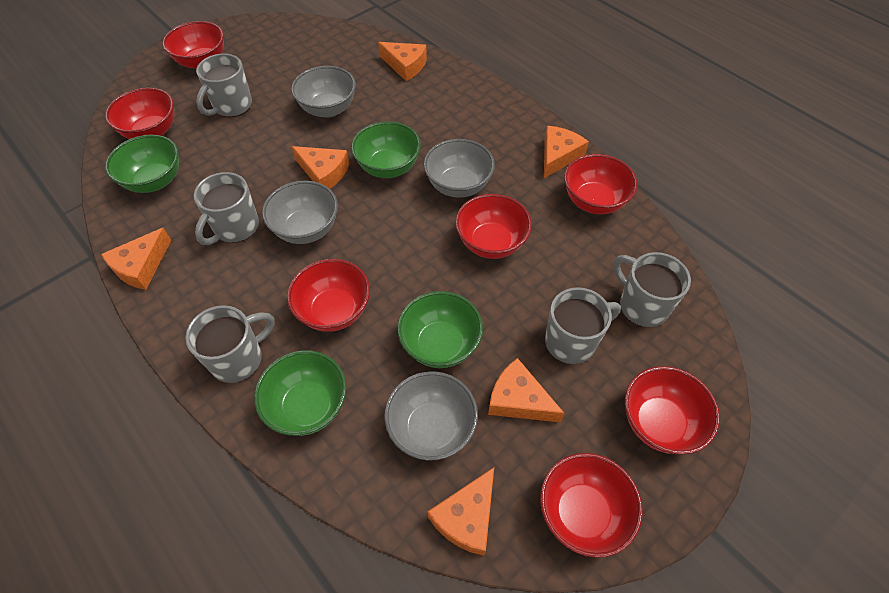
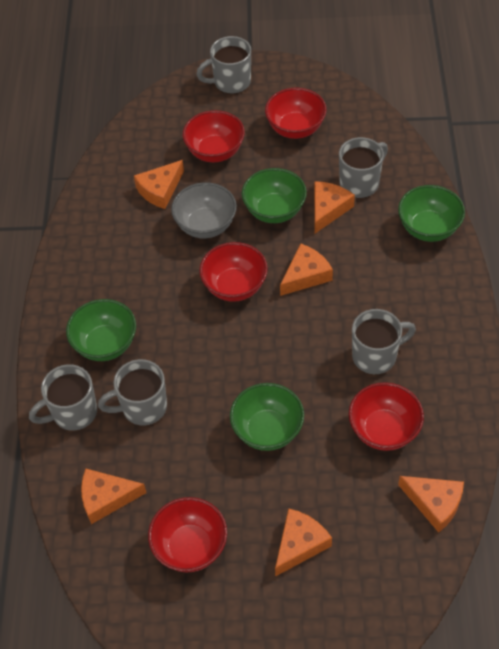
grey bowl: [262,181,338,244] [291,66,356,118] [385,371,478,461] [424,139,495,198] = 4 -> [171,182,237,238] = 1
red bowl: [105,88,174,139] [163,21,224,69] [287,259,370,332] [456,194,532,259] [540,453,643,558] [564,154,638,214] [625,366,720,455] = 7 -> [148,497,227,572] [182,110,245,162] [199,242,268,302] [265,88,327,139] [349,382,424,451] = 5

